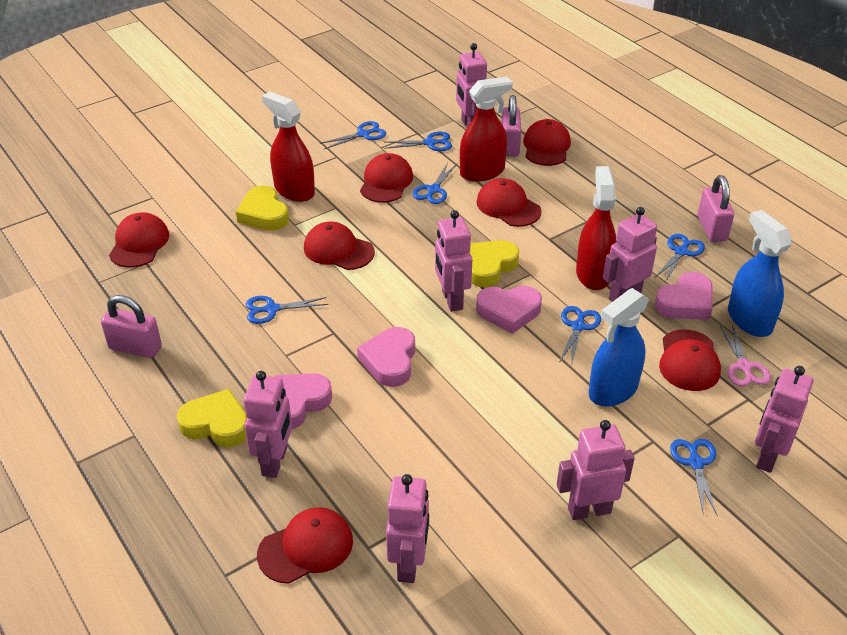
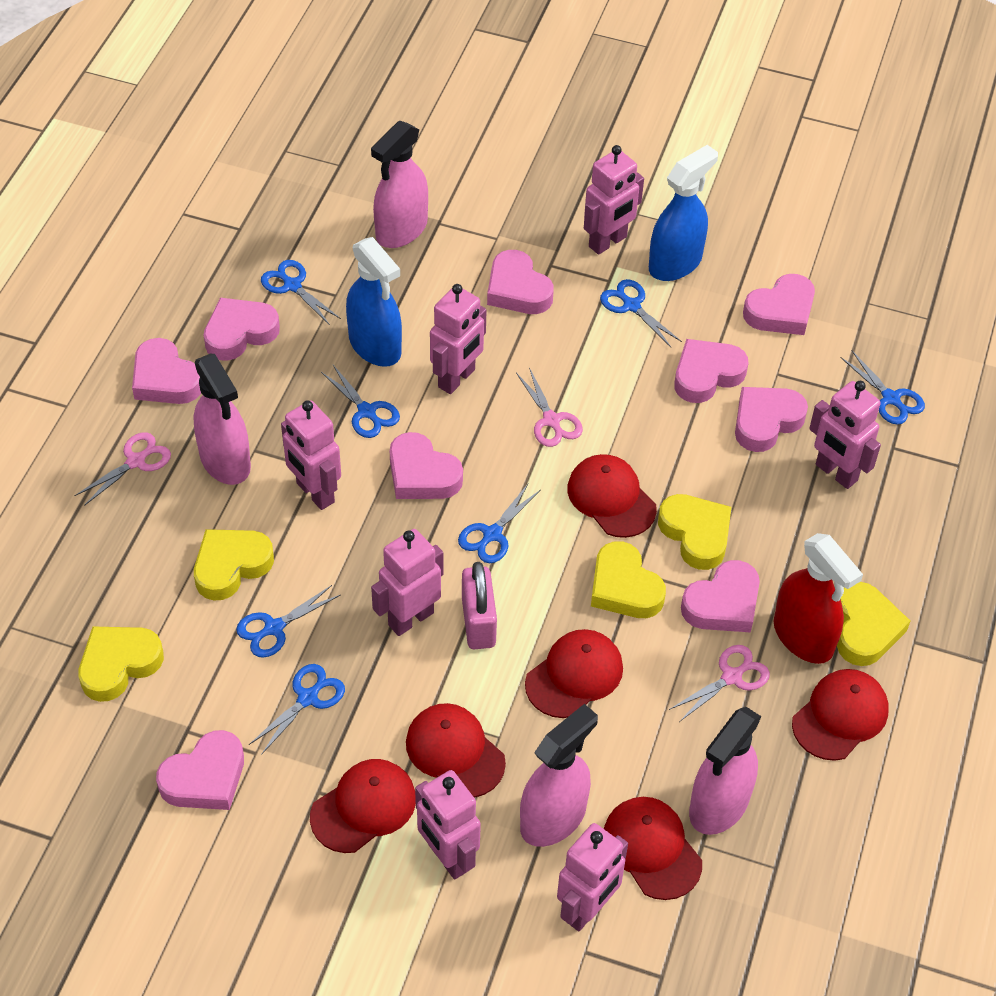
pink heart: [274,373,332,430] [357,327,415,387] [476,286,542,334] [654,272,713,320] = 4 -> [132,338,201,404] [156,730,244,810] [204,298,280,361] [390,432,463,499] [487,250,554,314] [674,339,749,403] [681,560,760,632] [735,387,808,452] [743,274,815,335] = 9
pink padlock: [101,295,162,358] [501,95,521,157] [698,175,734,242] = 3 -> [462,562,497,649] = 1
pink scissors: [720,324,771,387] = 1 -> [74,432,171,506] [516,367,583,447] [669,645,770,722] = 3
pink spray bottle: none = 0 -> [193,354,251,485] [371,121,428,248] [520,704,598,847] [689,707,761,835] = 4
red cap: [109,212,169,268] [257,507,353,584] [304,221,375,270] [360,153,413,203] [476,178,542,227] [523,119,571,166] [659,329,721,391] = 7 -> [310,759,416,853] [406,703,506,798] [525,629,623,718] [567,454,657,538] [604,797,702,900] [792,669,889,761] = 6
red spray bottle: [262,92,315,202] [460,77,513,182] [576,166,617,290] = 3 -> [774,533,863,664] = 1
yellow heart: [177,389,247,447] [236,186,289,231] [470,240,519,287] = 3 -> [78,627,164,702] [194,529,274,600] [591,541,666,618] [658,494,731,570] [837,582,910,666] = 5

